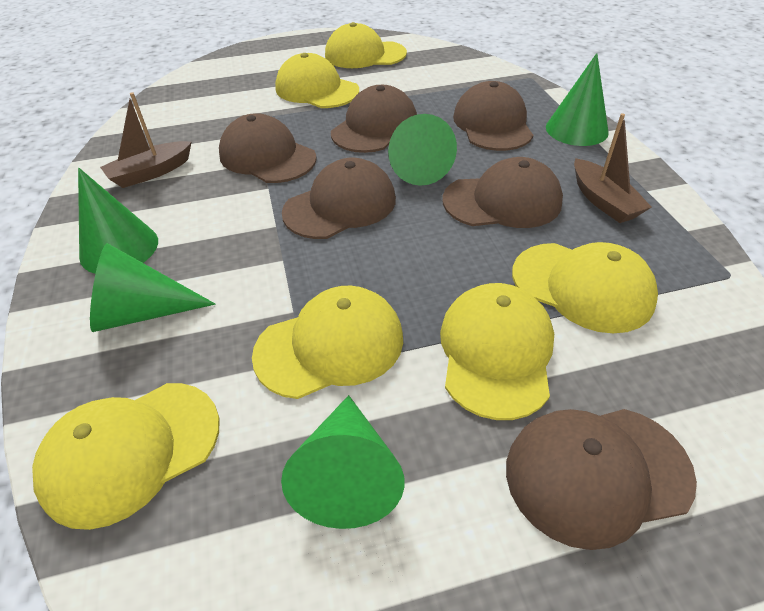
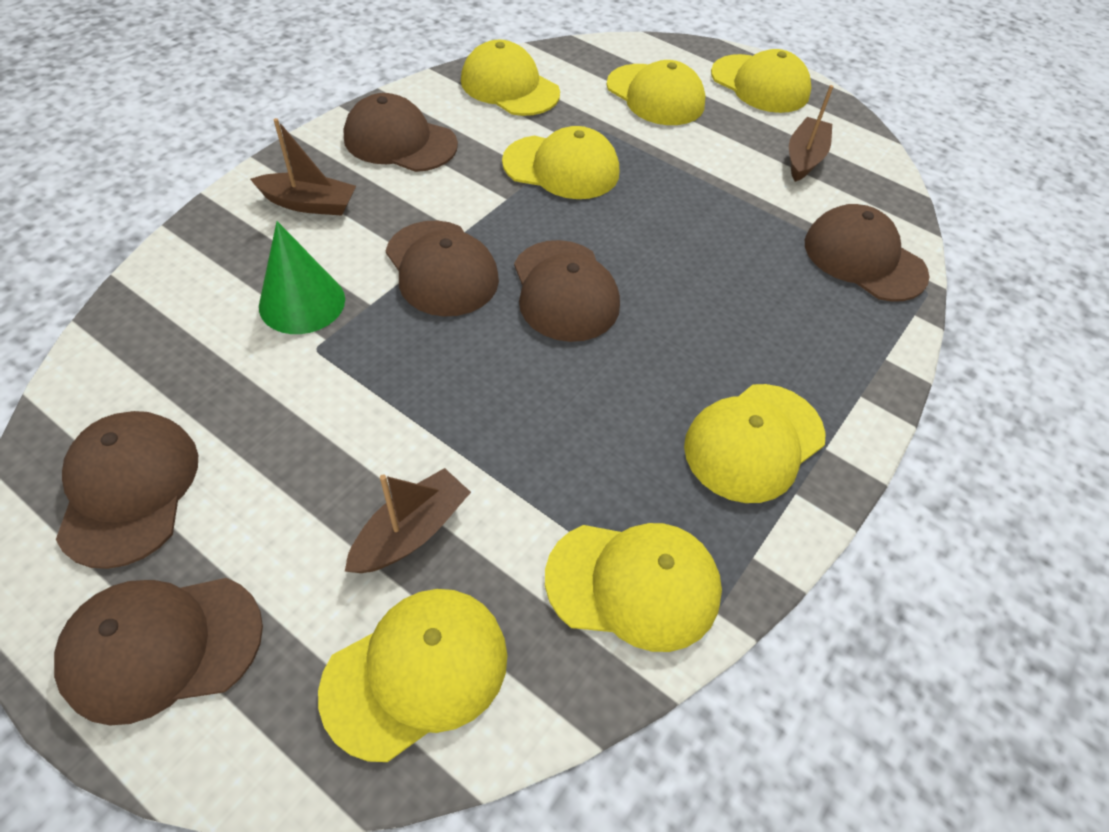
brown boat: [100,92,192,188] [574,113,652,223] = 2 -> [250,118,356,216] [345,468,471,573] [789,85,834,182] = 3
green cone: [78,168,158,274] [90,243,215,332] [281,395,405,529] [388,114,457,186] [546,53,609,146] = 5 -> [259,221,345,334] = 1
yellow cap: [32,383,220,530] [252,286,403,399] [275,53,359,108] [325,22,407,68] [440,283,554,420] [512,242,658,333] = 6 -> [318,589,508,762] [461,40,560,116] [502,126,619,199] [545,523,722,652] [607,60,706,125] [684,384,826,503] [711,49,811,113] = 7

